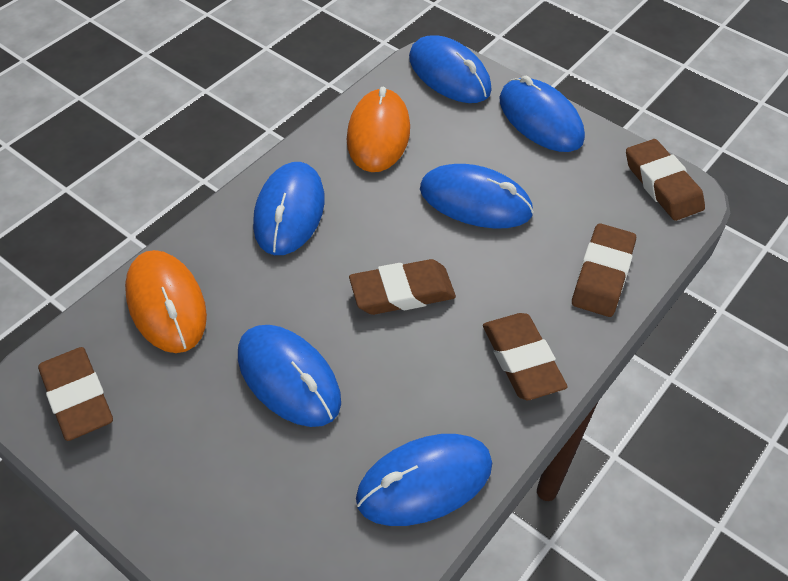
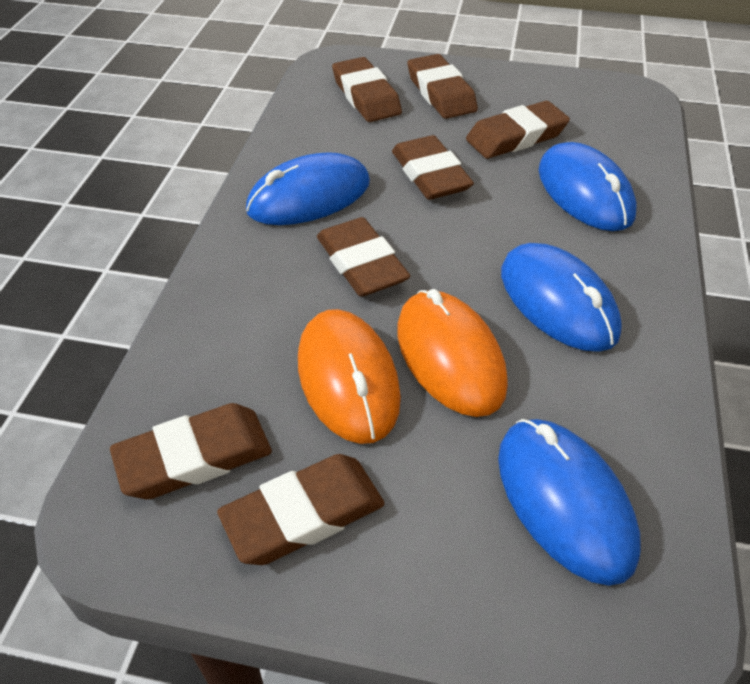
blue mouse: [238,325,341,427] [253,162,325,255] [356,434,492,526] [409,35,492,103] [420,164,534,228] [499,76,585,152] = 6 -> [246,152,370,225] [498,419,641,586] [501,243,622,352] [539,142,637,231] = 4
brown eraser: [38,347,113,441] [349,259,456,315] [483,313,568,400] [572,223,636,317] [626,139,705,221] = 5 -> [110,403,272,499] [217,454,385,565] [317,217,410,297] [332,57,402,122] [392,135,474,200] [407,54,478,119] [466,101,570,159] = 7

